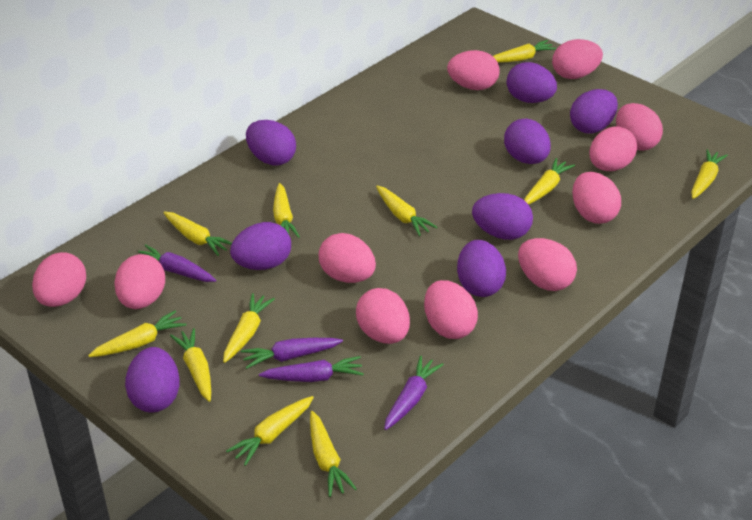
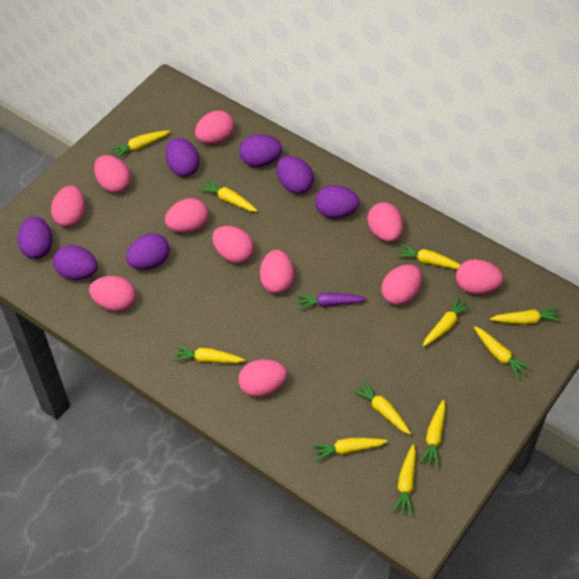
purple carrot: [138,244,216,282] [241,338,343,369] [259,356,364,382] [384,356,444,430] = 4 -> [296,292,367,310] = 1
purple egg: [125,347,180,413] [230,222,291,270] [246,120,296,165] [457,240,506,297] [472,193,533,240] [504,118,551,164] [507,62,557,103] [570,89,618,133] = 8 -> [18,216,52,259] [53,245,98,280] [126,233,170,270] [166,138,200,177] [239,134,282,167] [277,156,314,194] [315,185,360,219] = 7

